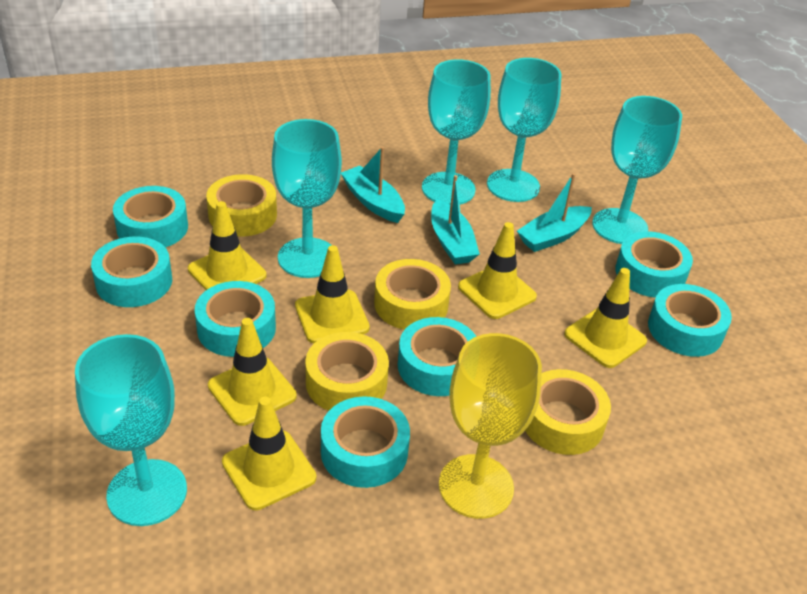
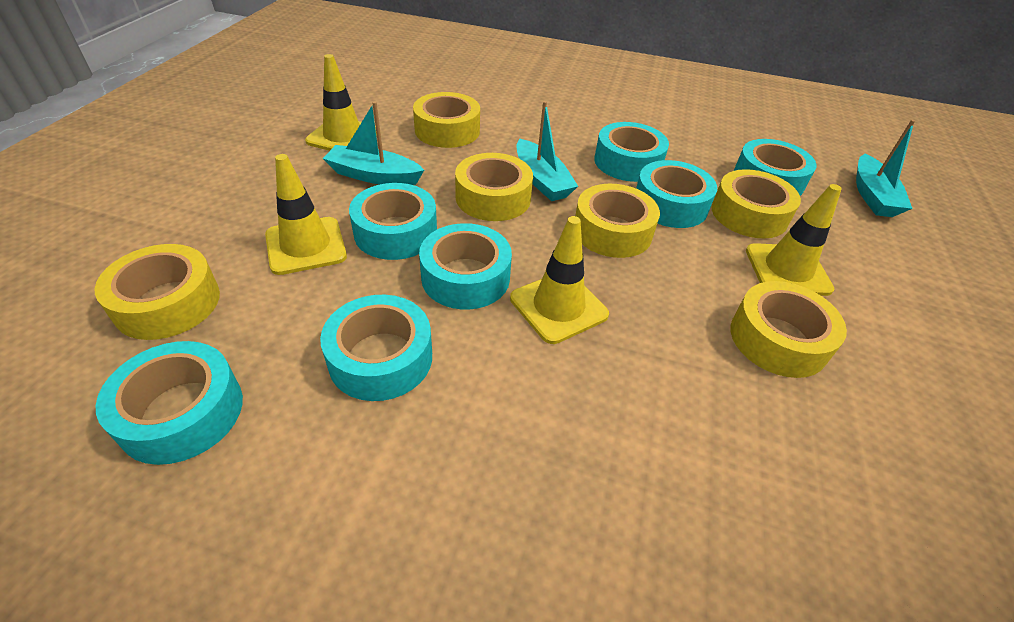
turquoise goblet: [75,334,187,526] [272,119,342,278] [422,59,491,205] [487,58,562,202] [592,96,682,244] = 5 -> none = 0
yellow goblet: [439,333,542,519] = 1 -> none = 0
yellow tape: [206,174,277,236] [305,332,389,411] [374,259,451,330] [525,369,611,455] = 4 -> [94,244,220,340] [413,92,480,148] [455,153,533,221] [575,184,660,258] [712,169,801,238] [731,281,847,378] = 6
yellow traffic cone: [188,201,267,290] [208,318,297,426] [222,396,316,510] [295,245,370,343] [458,222,537,319] [564,268,647,368] = 6 -> [265,154,347,275] [305,54,377,151] [510,216,609,344] [746,184,842,296] = 4

